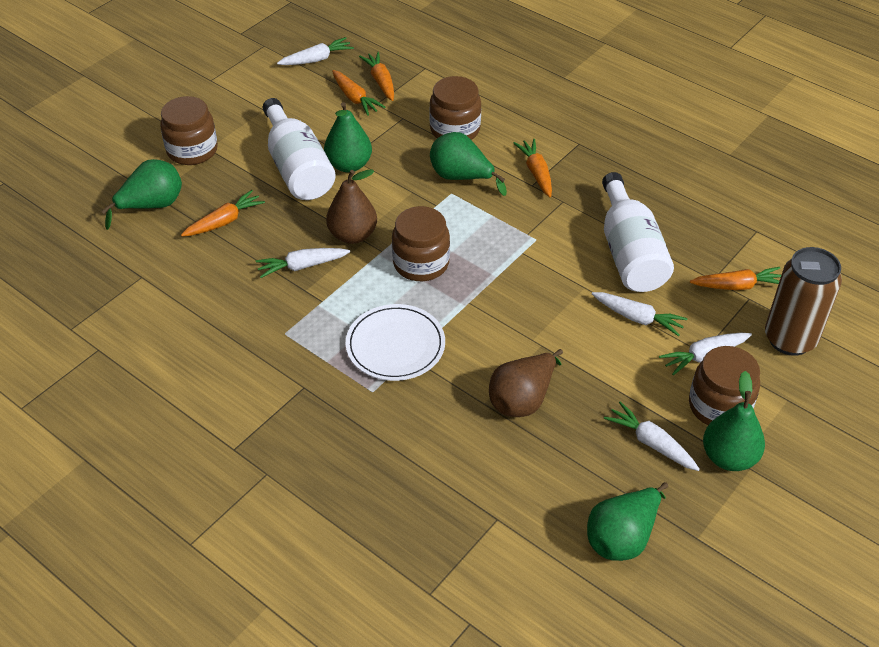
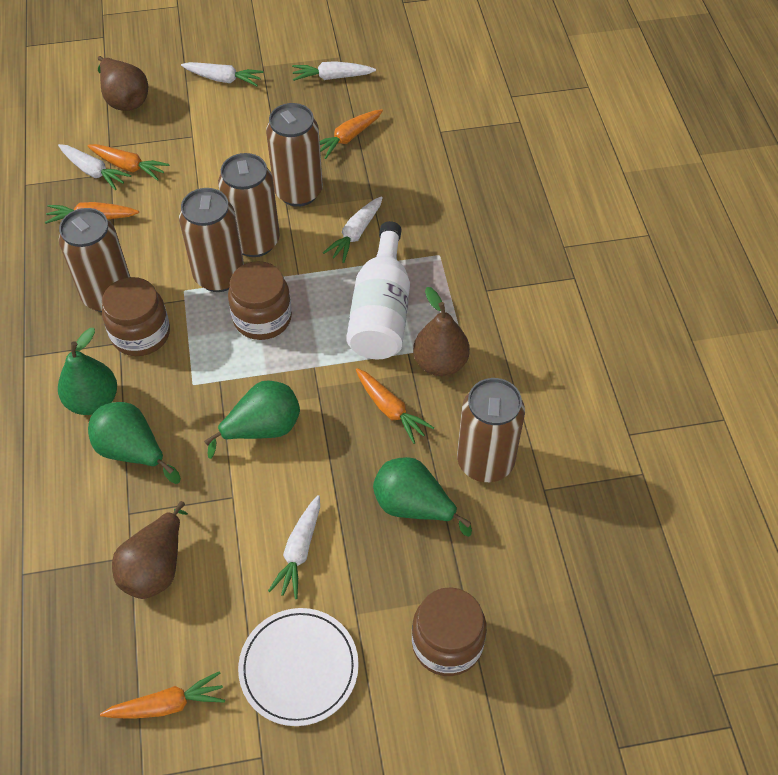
brown can: [765,247,842,356] = 1 -> [59,208,130,312] [179,188,244,292] [218,153,280,257] [266,103,323,207] [457,378,525,482] = 5
brown jar: [160,96,218,165] [392,206,450,281] [429,76,481,140] [689,346,760,425] = 4 -> [102,277,170,356] [228,261,292,340] [412,587,487,676] = 3
brown pear: [326,169,377,244] [489,349,563,417] = 2 -> [98,56,148,111] [112,501,188,599] [413,287,470,376] = 3
green pear: [101,159,182,230] [324,102,372,173] [430,132,507,196] [587,482,668,561] [703,371,765,471] = 5 -> [58,328,117,415] [88,402,181,484] [204,380,300,459] [373,457,472,537] = 4
white bottle: [263,98,336,200] [602,172,674,292] = 2 -> [346,221,410,359] = 1

